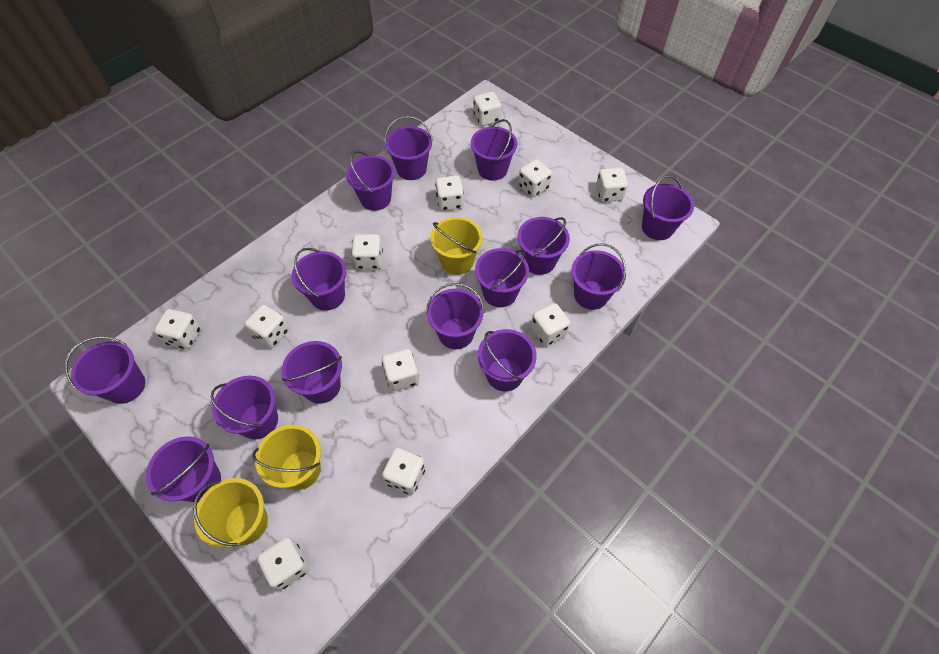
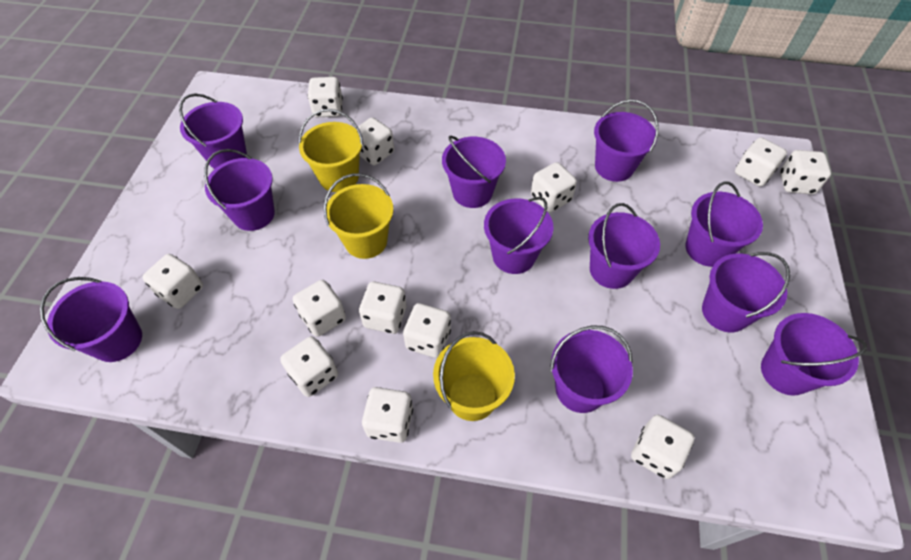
purple bucket: [65,336,145,404] [146,436,221,502] [211,376,278,439] [282,341,342,404] [292,248,346,311] [346,151,395,211] [385,116,433,180] [426,283,485,349] [471,119,517,181] [475,248,529,307] [478,329,537,392] [517,217,570,275] [571,244,626,310] [642,175,694,240] = 14 -> [40,277,142,362] [179,93,247,169] [204,149,275,231] [442,136,506,208] [484,197,553,274] [550,326,633,413] [588,203,660,289] [594,99,659,182] [685,181,763,267] [702,252,790,332] [761,313,867,396] = 11
white dice: [154,309,201,349] [244,305,289,348] [257,537,309,590] [351,234,383,269] [382,349,419,391] [382,448,425,495] [435,176,464,211] [473,92,501,126] [518,159,552,197] [531,303,570,346] [596,168,628,202] = 11 -> [142,254,203,309] [280,336,338,397] [293,280,346,337] [307,77,343,117] [358,118,394,165] [359,281,406,334] [362,387,413,443] [403,303,451,358] [531,162,577,212] [631,415,695,479] [735,137,787,187] [780,150,831,194] = 12

